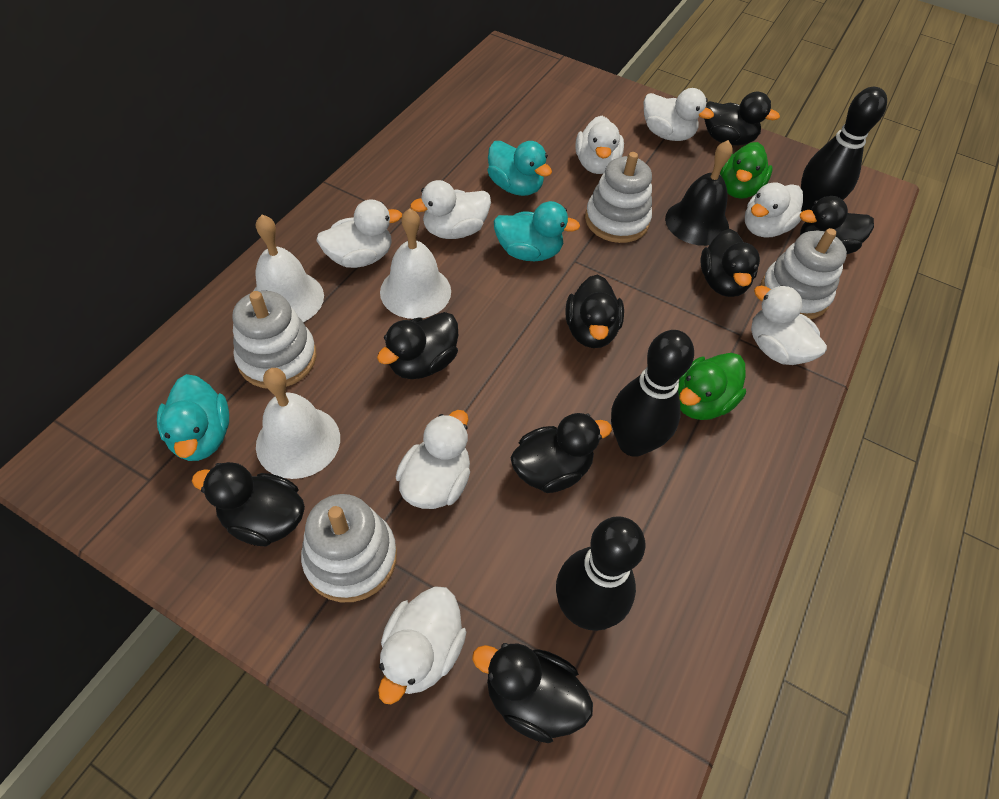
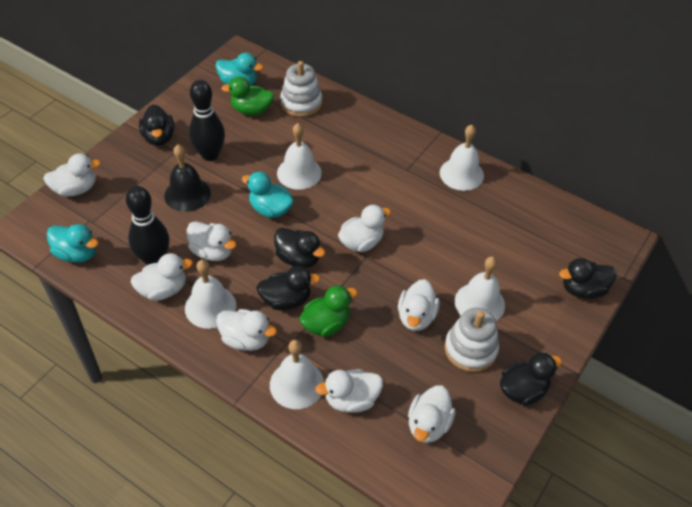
black bowling pin: [556,516,646,631] [611,330,694,457] [801,87,887,211] = 3 -> [126,186,169,265] [189,80,225,161] = 2
black duck: [192,462,305,547] [377,312,458,379] [472,643,593,743] [511,413,612,493] [565,274,624,348] [700,229,760,297] [704,92,780,145] [800,196,874,254] = 8 -> [139,105,174,146] [257,266,321,311] [274,228,325,268] [500,352,562,406] [559,258,617,298] = 5
white bell: [254,215,324,322] [256,368,340,479] [380,209,451,319] = 3 -> [185,260,236,329] [270,340,324,409] [277,123,322,190] [440,125,484,191] [455,257,505,321] = 5
white stacking toy: [232,291,317,389] [301,494,397,602] [585,152,652,243] [761,228,847,319] = 4 -> [280,61,322,117] [445,308,499,372] = 2

